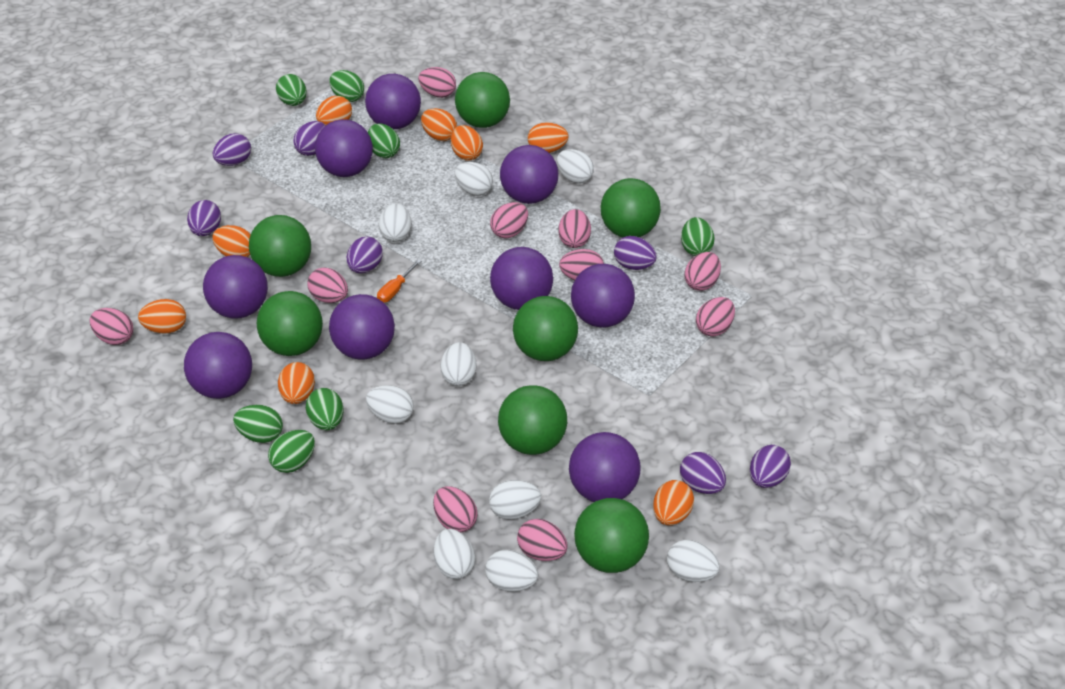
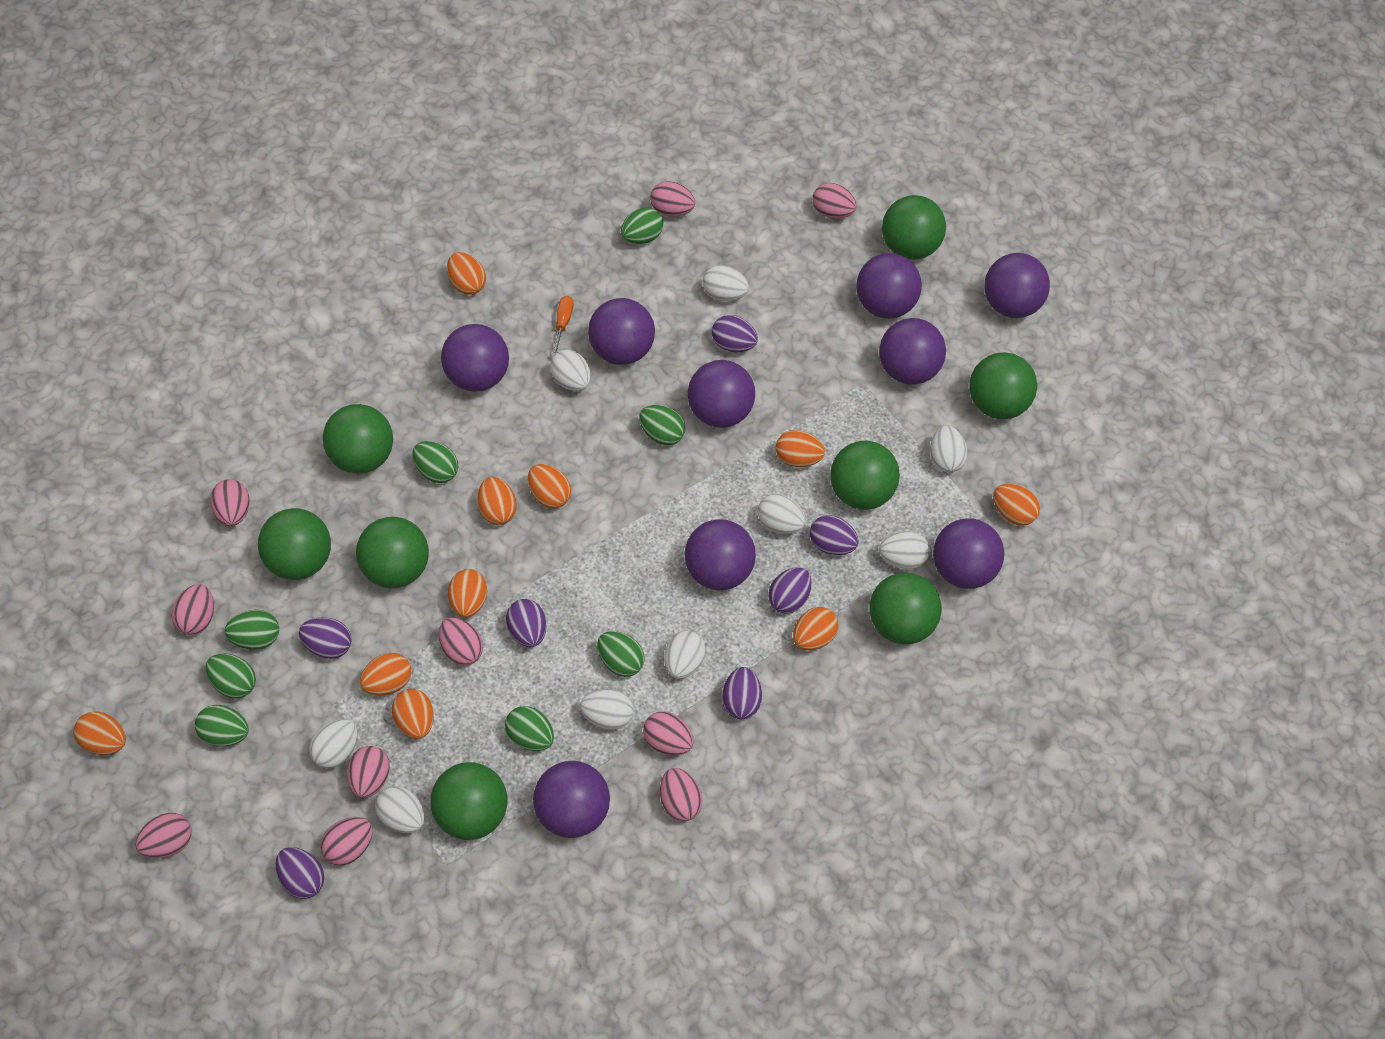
green ball: [249,215,311,277] [257,291,323,356] [455,72,510,128] [498,385,567,455] [513,296,578,361] [574,498,649,573] [601,178,661,238] = 7 -> [258,508,331,580] [323,404,393,474] [356,517,429,588] [430,762,508,840] [830,441,900,510] [869,572,942,644] [882,195,946,260] [969,352,1037,419] = 8
green egg: [233,405,283,443] [268,430,315,473] [276,74,307,106] [306,388,343,430] [329,70,364,102] [368,123,400,158] [681,217,715,256] = 7 -> [195,705,249,747] [206,653,256,699] [225,610,279,650] [412,441,458,483] [505,706,554,751] [597,631,645,677] [621,207,663,244] [639,405,685,445] = 8
orange egg: [138,299,186,334] [212,225,251,257] [278,362,315,404] [316,96,352,125] [421,108,457,141] [451,125,483,161] [528,122,569,153] [653,480,694,525] = 8 -> [74,711,126,755] [360,653,411,695] [392,689,434,739] [447,252,486,295] [448,569,487,618] [478,477,517,525] [528,464,571,508] [776,430,825,467] [793,607,838,650] [993,484,1040,526] = 10

